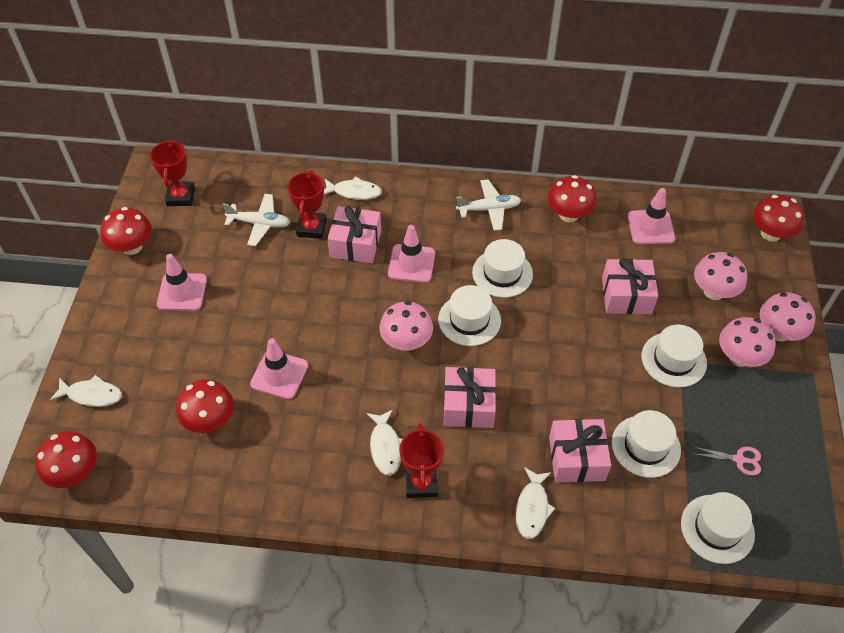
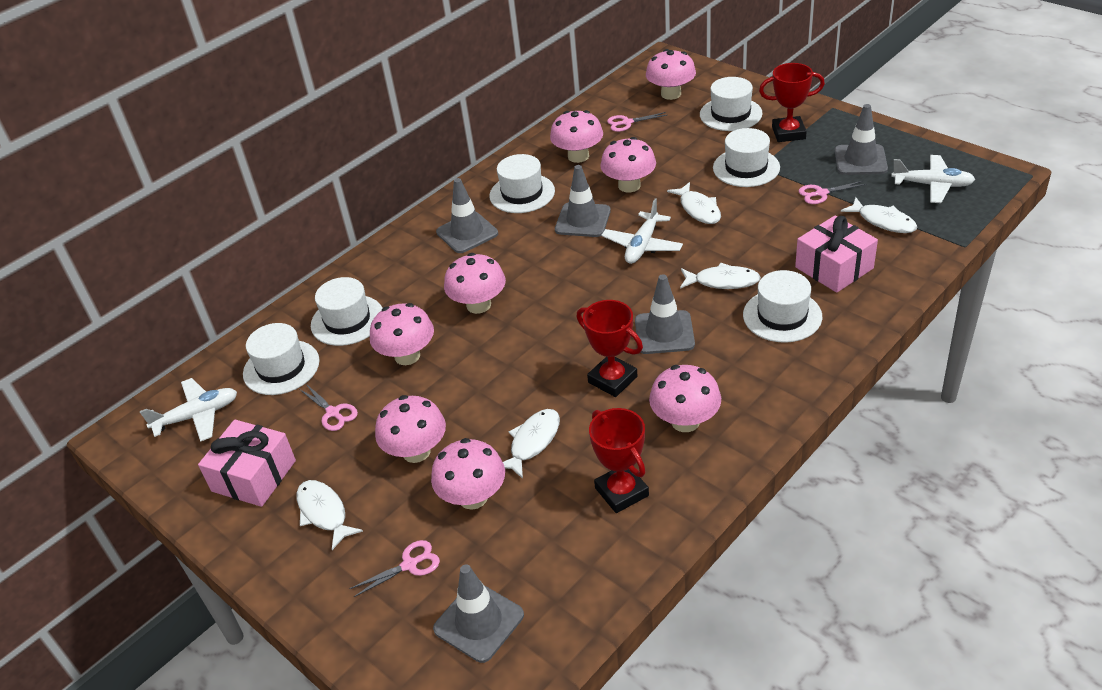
grey traffic cone: none = 0 -> [433,564,524,663] [436,178,498,253] [555,165,611,237] [635,274,695,354] [835,104,888,175] = 5
pink gift: [327,206,381,263] [443,367,496,428] [549,419,611,483] [602,258,658,314] = 4 -> [198,420,296,507] [795,216,878,293] = 2
pink mushroom: [379,301,433,351] [694,252,747,300] [719,317,775,367] [760,292,815,342] = 4 -> [370,303,434,365] [375,395,446,463] [431,438,505,510] [444,253,506,314] [550,110,603,163] [600,137,656,192] [646,49,696,100] [649,365,721,432] = 8
pink scissors: [694,447,761,476] = 1 -> [299,384,358,431] [349,540,440,597] [607,112,667,132] [799,181,867,204] = 4
pink traffic cone: [157,254,207,311] [250,338,308,399] [388,225,435,283] [628,188,675,244] = 4 -> none = 0
red mushroom: [35,431,97,488] [100,207,152,255] [176,379,234,433] [548,175,596,222] [753,195,804,242] = 5 -> none = 0
white fish: [50,375,122,407] [324,176,382,200] [367,410,403,476] [515,467,555,539] = 4 -> [296,480,363,550] [503,409,560,479] [667,182,721,224] [680,263,761,289] [841,197,917,233] = 5
white hat: [438,285,501,346] [472,239,533,298] [611,410,681,478] [642,324,707,388] [681,492,755,564] = 5 -> [243,323,319,395] [311,277,382,346] [489,154,555,213] [700,77,762,131] [713,128,780,187] [743,270,822,343] = 6
white plane: [223,194,291,246] [456,179,521,231] = 2 -> [140,378,237,442] [601,199,683,264] [891,155,975,203] = 3

